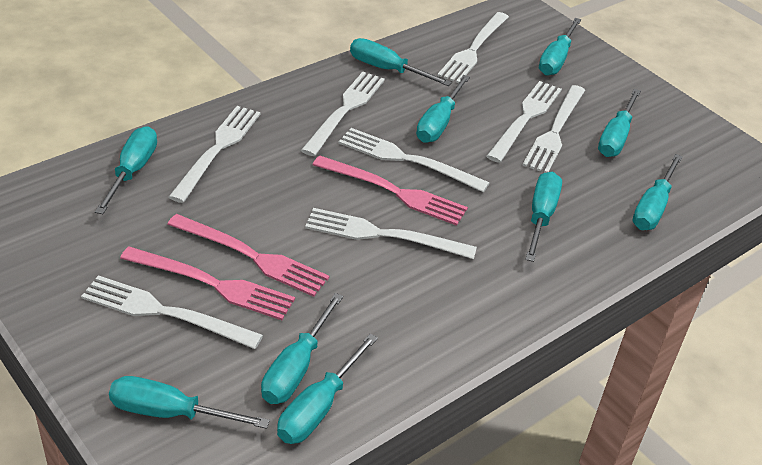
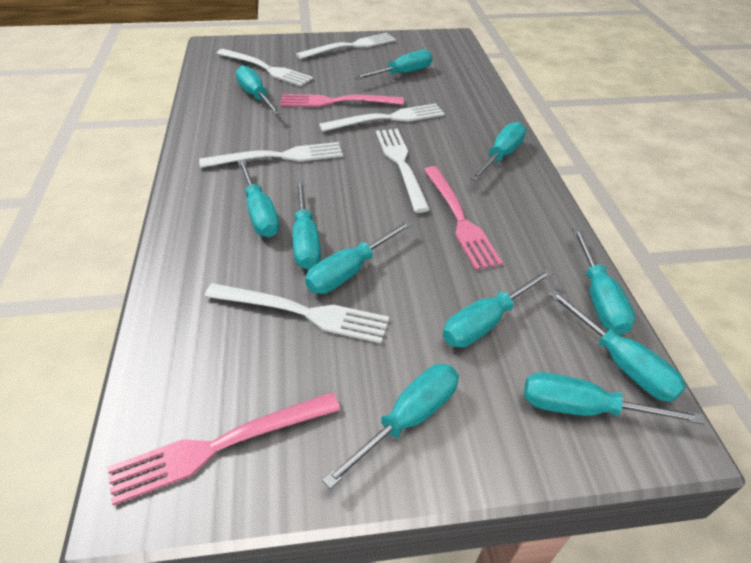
turquoise screwdriver: [95,126,157,214] [109,376,270,429] [261,293,343,404] [277,333,378,444] [350,38,452,86] [416,75,470,143] [525,172,562,262] [539,18,581,76] [598,89,641,157] [632,154,683,230] = 10 -> [236,65,281,115] [238,160,280,237] [293,180,321,269] [305,220,413,294] [322,364,459,489] [354,50,432,80] [443,268,553,348] [470,122,526,181] [524,372,705,424] [548,290,686,402] [572,228,635,335] = 11
white fork: [81,275,263,349] [169,106,261,203] [301,72,385,156] [305,208,477,259] [339,128,490,192] [437,12,509,83] [486,81,562,163] [522,85,585,173] = 8 -> [199,142,343,168] [204,283,389,343] [216,49,313,86] [296,33,396,59] [319,103,445,132] [376,129,430,213] = 6

